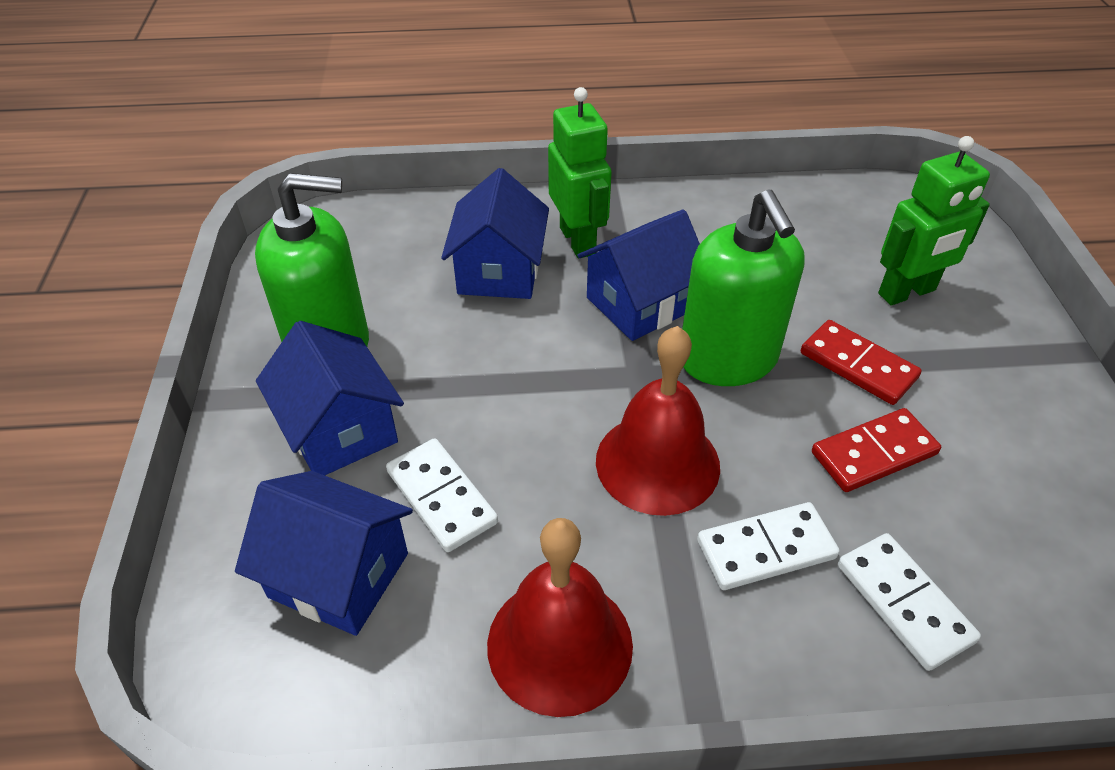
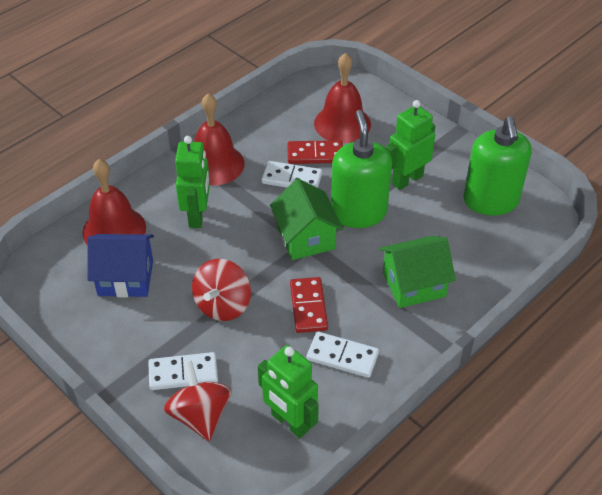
blue house: [235,471,413,636] [256,321,404,475] [441,168,549,299] [577,209,700,341] = 4 -> [88,234,154,297] = 1
green house: none = 0 -> [270,178,343,260] [379,236,456,308] = 2
green robot: [548,87,612,258] [878,136,990,305] = 2 -> [175,136,210,228] [258,345,319,438] [386,100,435,190] = 3
red bell: [487,518,633,717] [596,326,720,516] = 2 -> [83,159,146,245] [194,93,244,186] [314,53,371,143] = 3
red spinning top: none = 0 -> [164,360,232,441] [192,259,251,321] = 2

